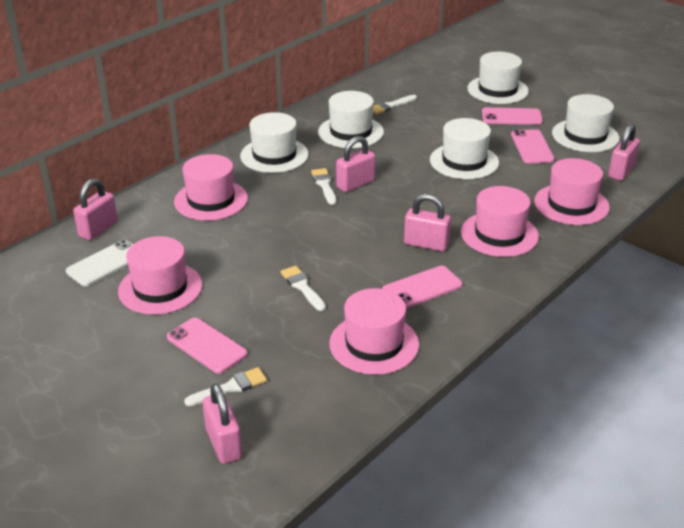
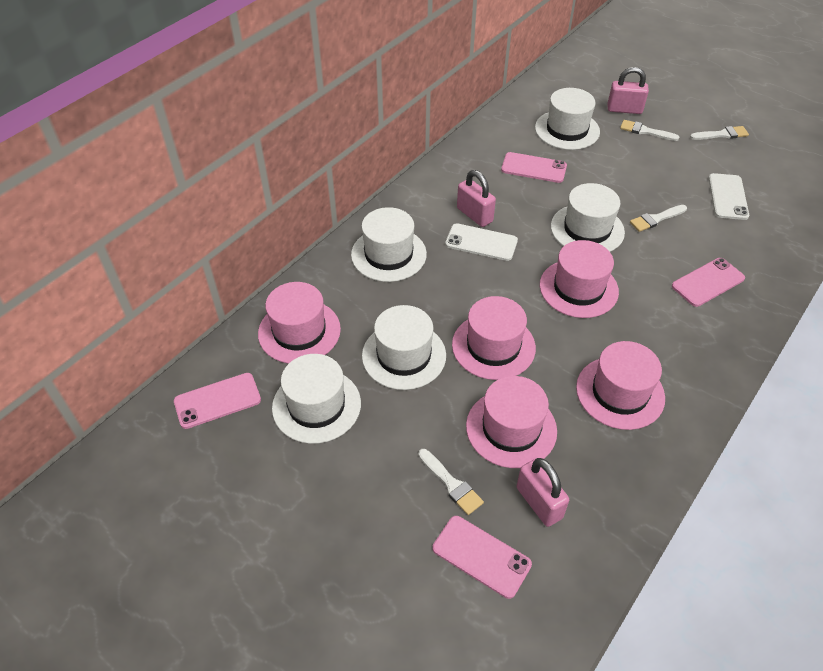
pink padlock: [73,178,118,240] [203,384,242,464] [336,136,376,192] [404,194,451,251] [608,124,640,181] = 5 -> [457,170,496,227] [517,458,569,527] [608,67,649,114] = 3
white phone: [66,240,133,286] = 1 -> [445,223,518,261] [708,173,749,220] = 2

